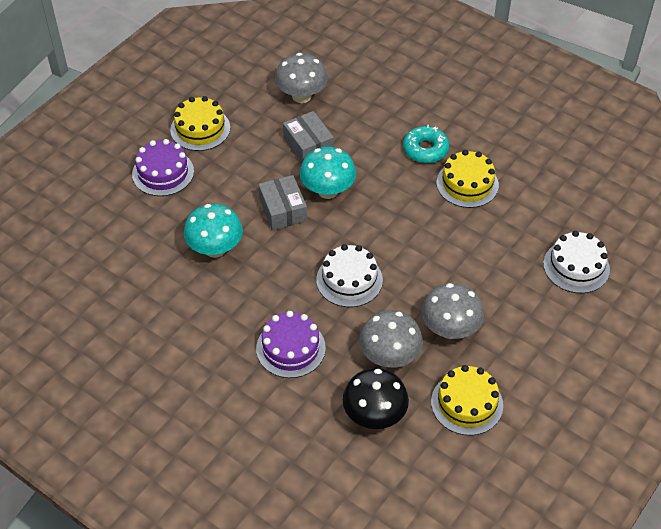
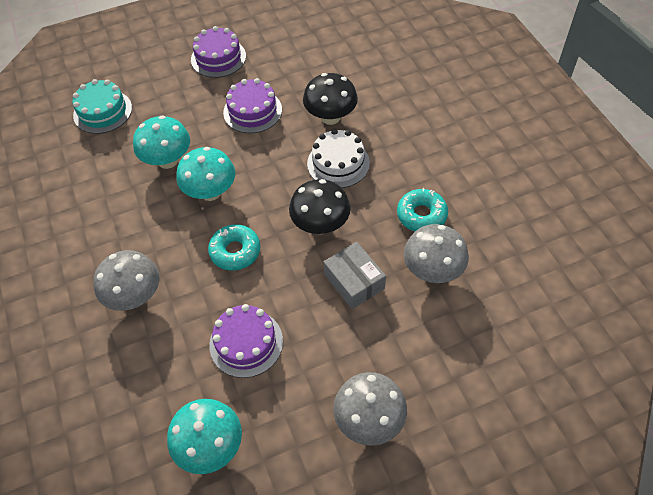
black mushroom: [343,368,409,429] = 1 -> [289,179,350,234] [303,73,358,125] = 2
grey box: [258,175,307,230] [283,111,334,163] = 2 -> [323,242,386,309] = 1
purple cake: [132,139,194,196] [256,311,326,378] = 2 -> [191,26,246,78] [209,304,283,378] [223,78,282,133] = 3
turquoise cake: none = 0 -> [72,79,132,134] = 1
turquoise donut: [403,125,449,163] = 1 -> [208,224,260,271] [397,188,448,231] = 2
turquoise mushroom: [184,204,243,258] [300,147,356,199] = 2 -> [133,115,190,169] [167,399,242,474] [176,147,235,201] = 3
white cake: [316,244,383,307] [543,231,610,293] = 2 -> [307,129,370,188] = 1
yellow cake: [170,96,230,151] [431,365,503,435] [436,150,499,208] = 3 -> none = 0

